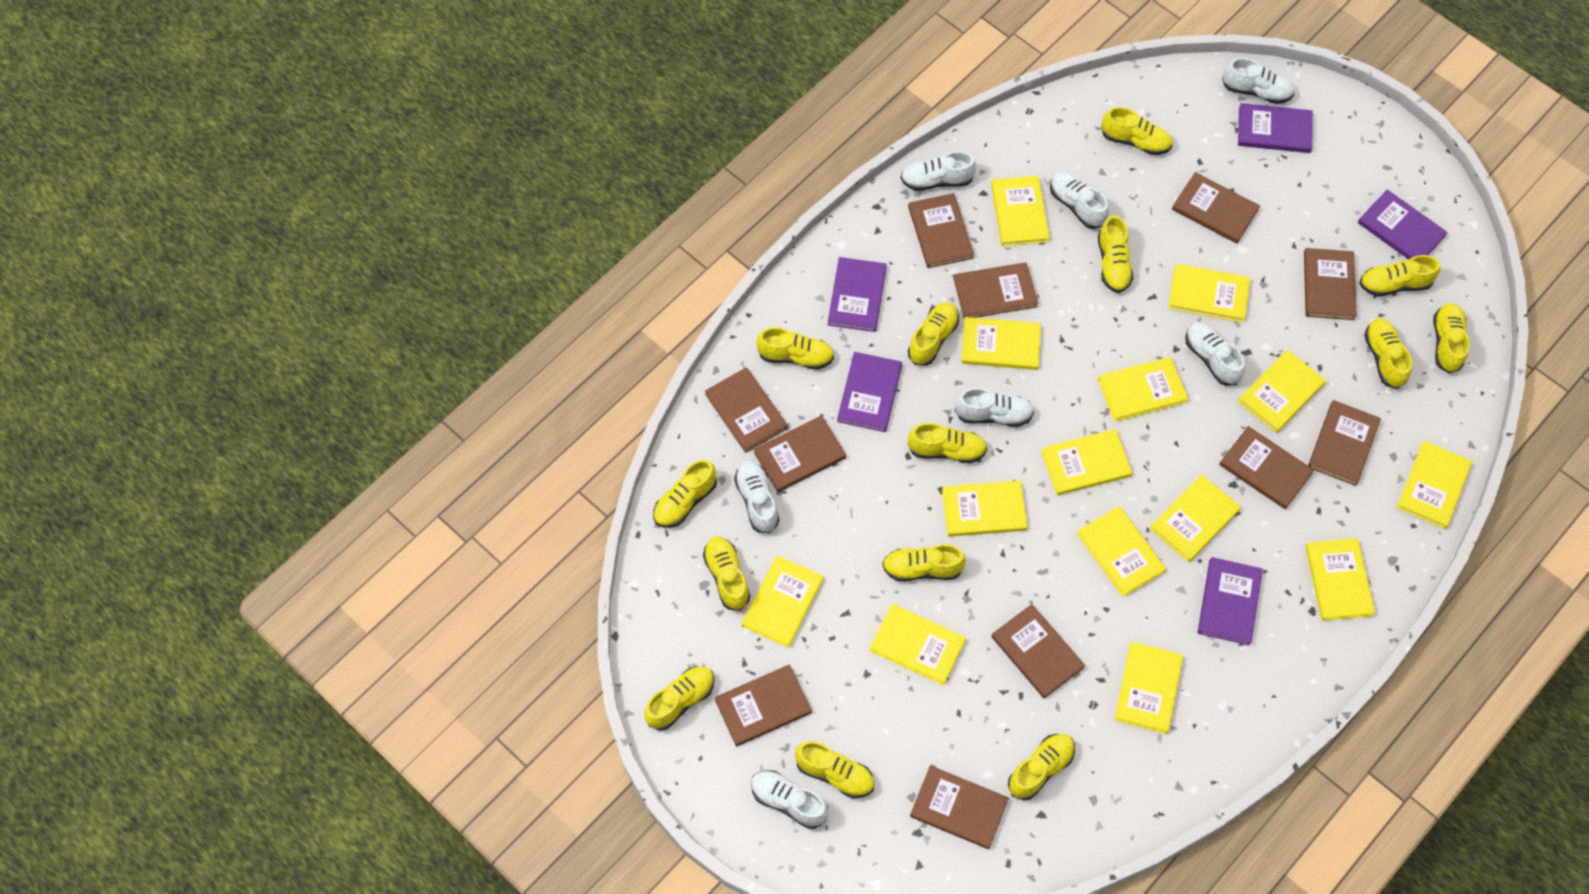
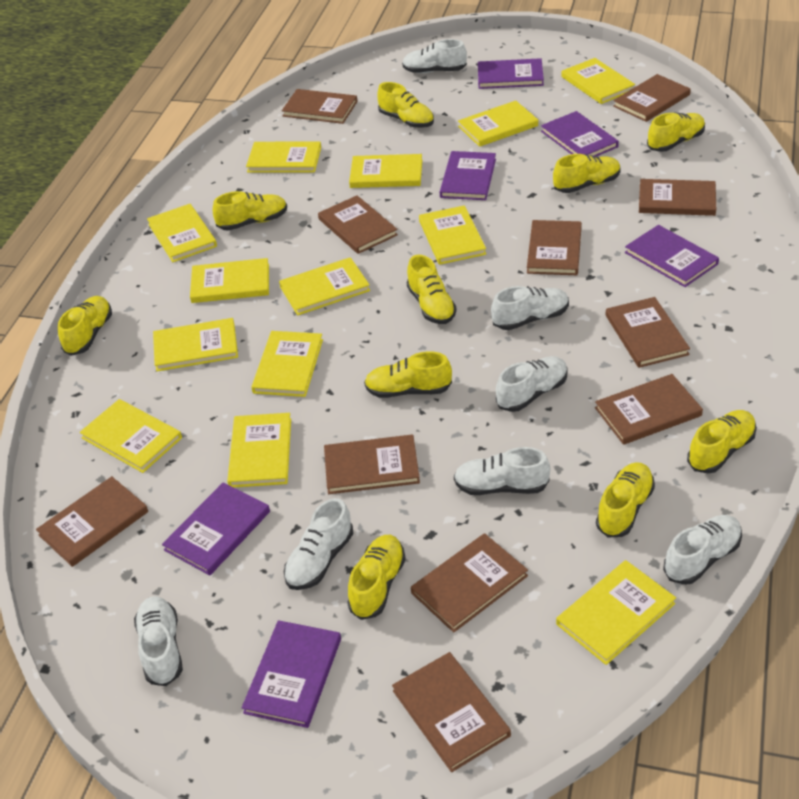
purple book: [828,257,887,332] [837,352,902,432] [1198,557,1263,645] [1238,103,1313,153] [1358,189,1448,260] = 5 -> [162,482,270,576] [242,620,341,728] [440,151,496,200] [478,58,544,89] [541,111,619,157] [625,225,719,287] = 6
yellow book: [742,555,823,648] [870,604,966,685] [942,481,1028,537] [961,317,1041,370] [991,176,1050,246] [1041,429,1132,495] [1077,506,1166,597] [1098,357,1188,422] [1114,642,1183,734] [1150,475,1241,562] [1168,264,1250,322] [1238,350,1326,433] [1305,538,1375,621] [1397,441,1472,529] = 14 -> [80,399,182,473] [147,204,217,262] [153,318,238,371] [190,258,269,303] [227,413,291,487] [246,141,321,173] [251,331,323,397] [279,257,370,316] [349,154,422,188] [419,205,486,265] [458,100,538,147] [556,560,676,665] [561,58,635,104] = 13
yellow shoe: [644,666,715,731] [653,459,717,528] [703,536,750,611] [756,327,834,370] [795,741,875,798] [882,544,966,582] [908,302,959,366] [908,423,987,463] [1008,734,1075,800] [1098,215,1133,293] [1101,107,1172,155] [1359,255,1440,296] [1364,318,1412,389] [1433,303,1470,374] = 14 -> [58,296,112,356] [213,191,287,231] [347,535,406,620] [364,351,452,398] [377,82,434,128] [407,255,456,324] [553,154,621,193] [596,462,655,537] [647,112,705,152] [687,410,757,474] = 10

